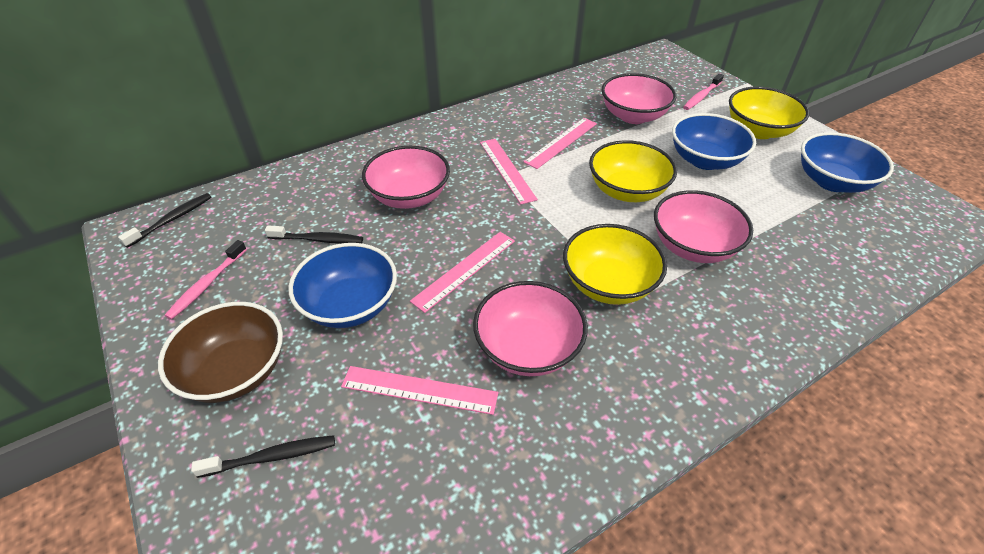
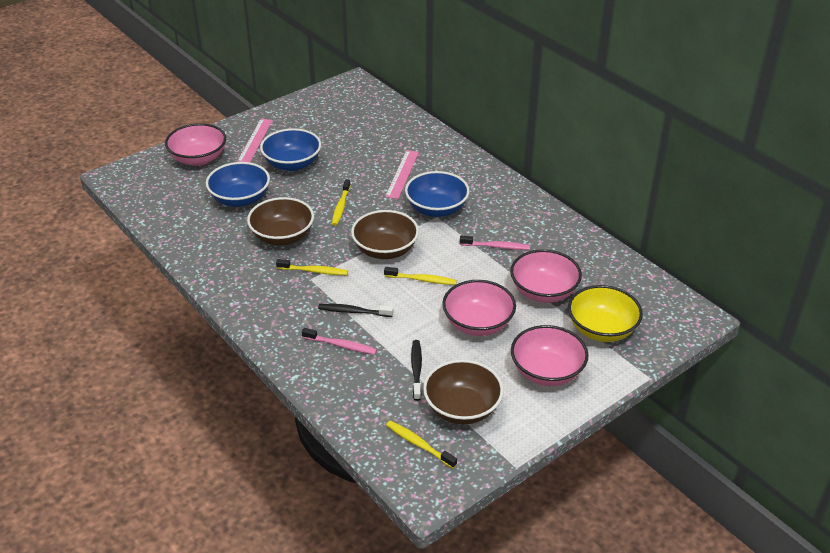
black toothbrush: [118,193,211,248] [191,435,335,478] [265,225,363,244] = 3 -> [318,304,393,317] [411,340,422,401] = 2
brown bowl: [158,302,283,403] = 1 -> [247,197,314,245] [351,210,419,259] [423,360,504,425] = 3
pink ruler: [341,366,498,415] [410,232,515,313] [480,139,538,204] [524,118,597,169] = 4 -> [237,119,273,162] [385,150,419,199] = 2
yellow bowl: [563,224,667,305] [589,140,677,202] [729,87,809,139] = 3 -> [568,285,643,342] = 1
yellow toothbrush: none = 0 -> [276,259,348,275] [332,179,351,226] [384,267,457,285] [386,421,457,468] = 4

